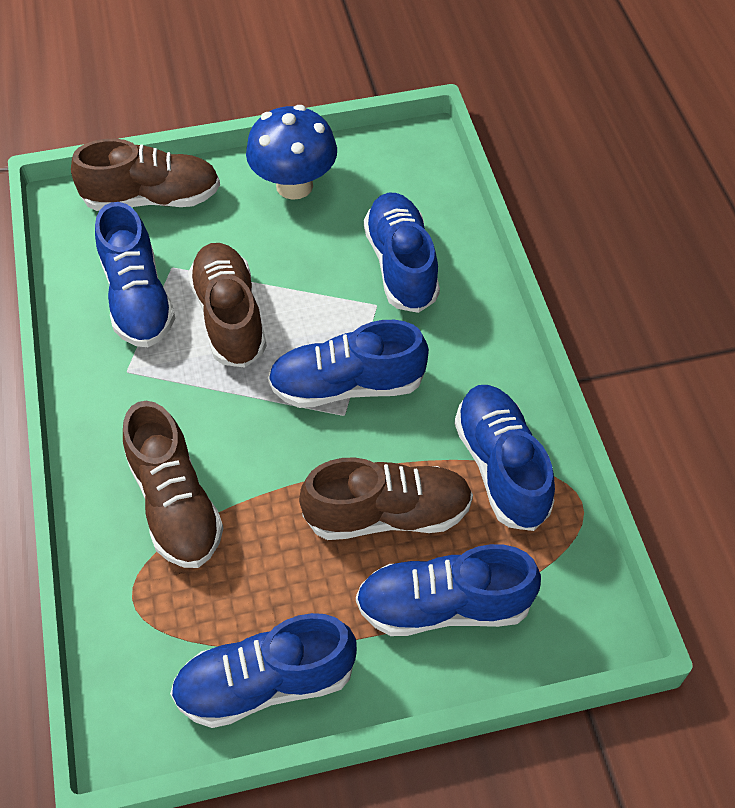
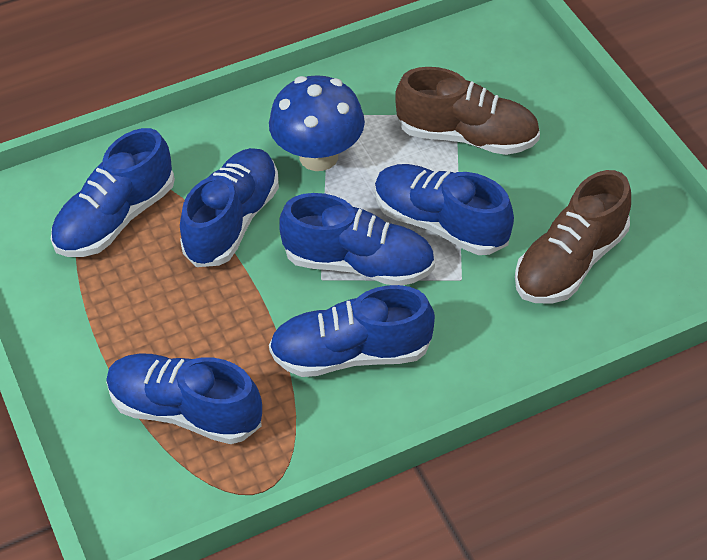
brown shoe: [71,139,220,211] [123,401,224,568] [188,243,267,368] [299,457,473,540] = 4 -> [395,67,540,155] [515,170,631,304] = 2

